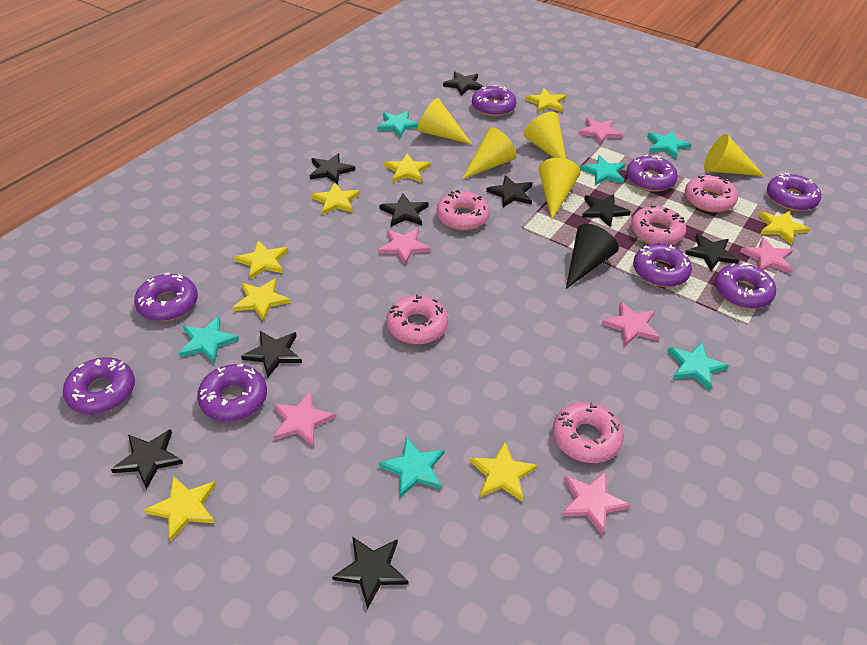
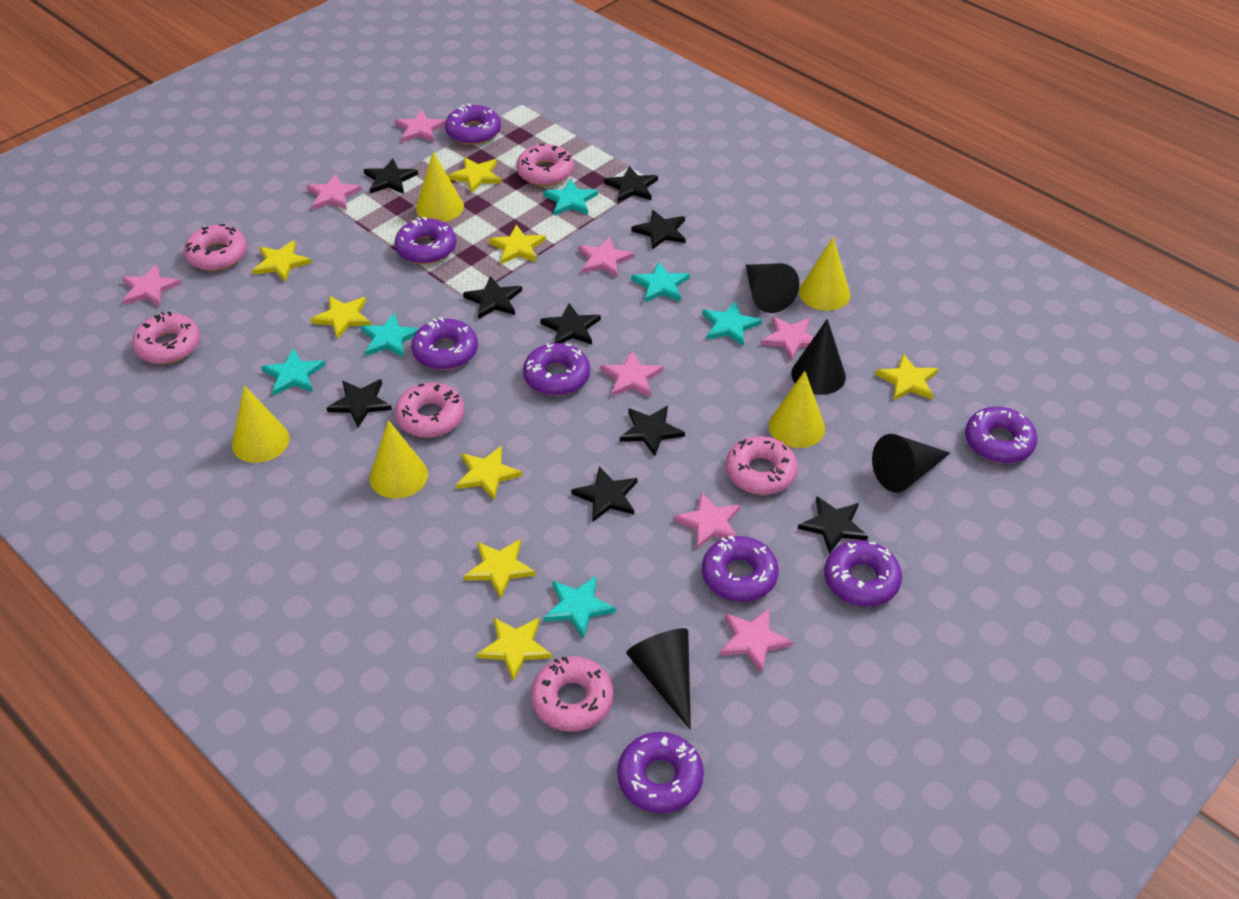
black cone: [566,224,619,289] = 1 -> [626,628,691,730] [746,263,799,313] [791,319,846,395] [872,434,950,493] = 4
pink donut: [386,295,448,344] [436,190,490,231] [553,402,624,463] [631,206,686,245] [685,175,738,212] = 5 -> [132,311,200,364] [184,224,247,271] [395,383,465,438] [516,144,574,186] [531,656,614,732] [726,436,798,495] = 6
pink star: [273,391,336,446] [378,228,431,265] [561,471,630,536] [578,118,623,145] [602,302,660,346] [740,237,793,274] = 6 -> [122,265,181,306] [306,174,362,210] [395,110,446,142] [578,237,634,277] [600,351,663,397] [674,492,741,549] [719,608,793,673] [760,316,814,361] = 8

